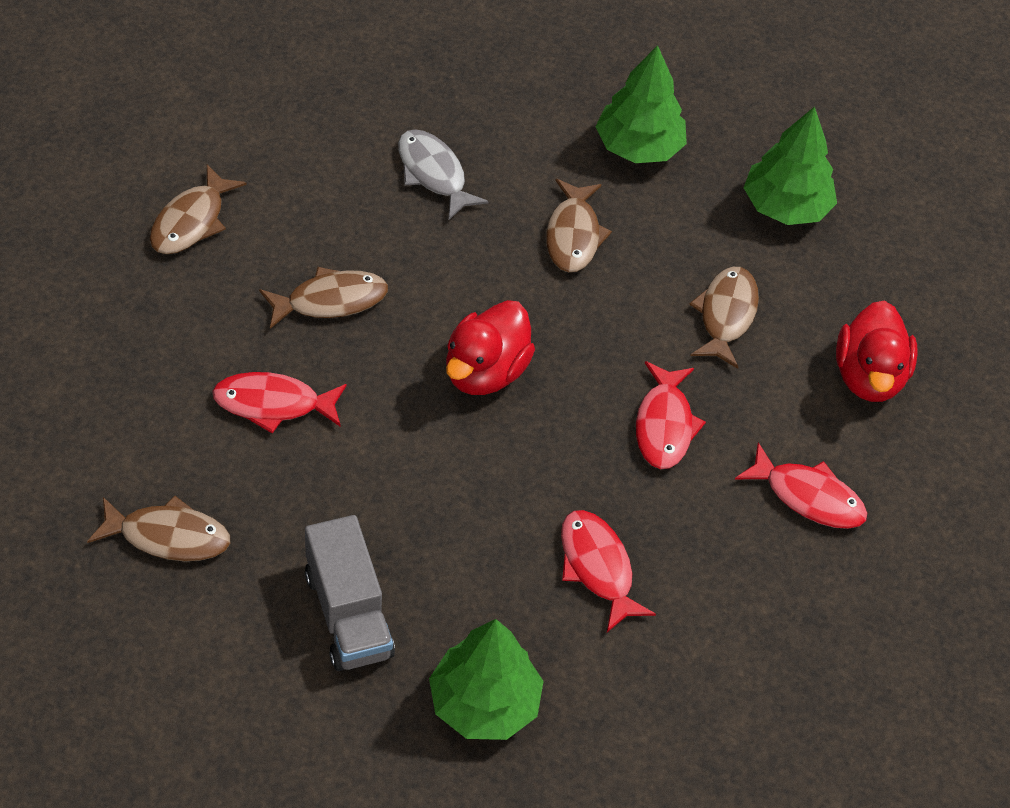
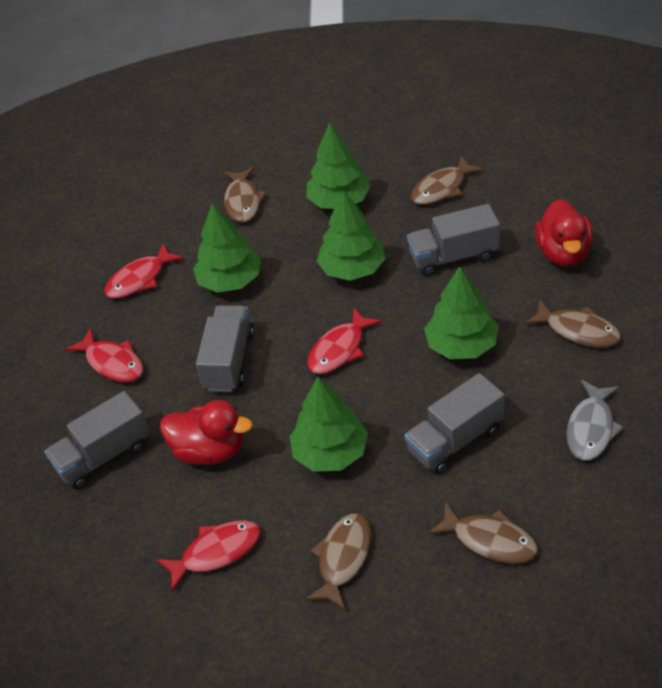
green tree: [429,619,544,740] [595,45,687,163] [744,106,837,225] = 3 -> [193,203,261,293] [289,377,368,472] [306,123,371,209] [317,190,386,281] [424,266,499,359] = 5
grey truck: [305,515,395,671] = 1 -> [45,391,150,490] [196,305,254,392] [405,373,504,474] [407,204,500,276] = 4

